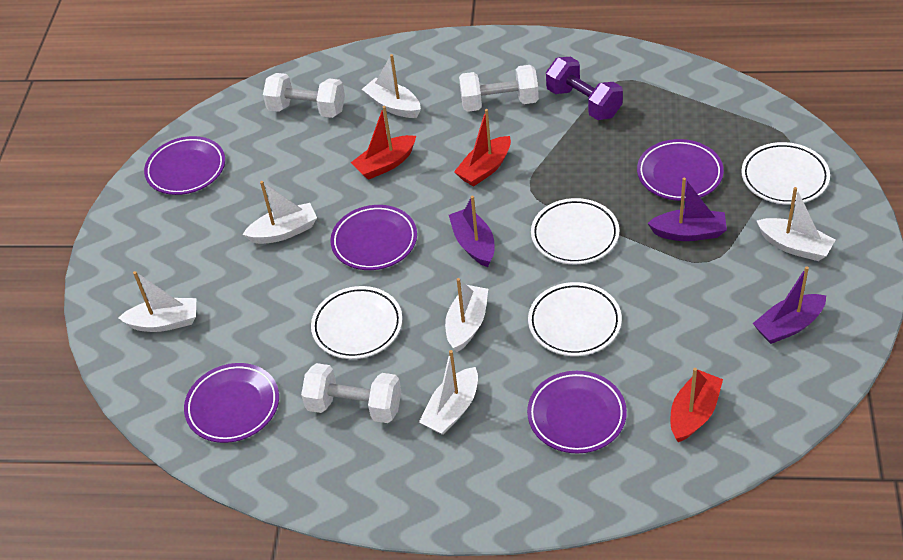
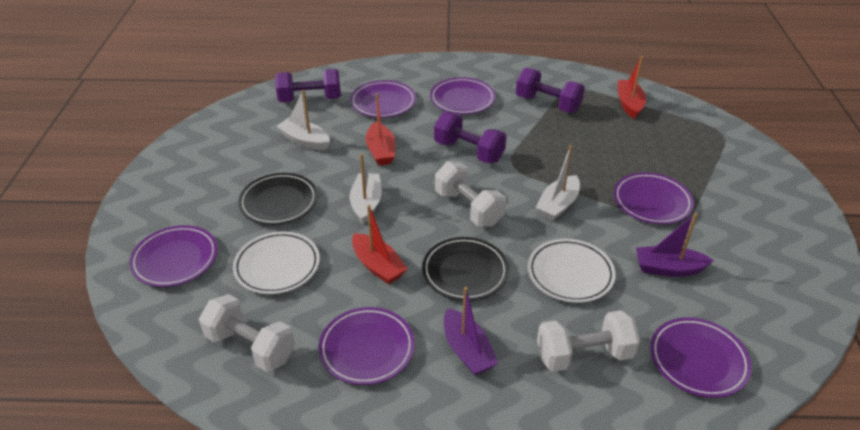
black plate: none = 0 -> [238,173,318,225] [422,237,509,301] = 2
purple boat: [449,196,494,267] [647,178,727,241] [753,266,826,344] = 3 -> [444,287,498,376] [636,213,714,277] = 2
purple dumbbell: [546,57,623,120] = 1 -> [275,69,341,102] [434,112,506,163] [516,68,585,113] = 3
purple plate: [144,136,225,195] [184,363,279,443] [330,205,417,270] [527,371,627,454] [637,139,724,201] = 5 -> [129,225,218,287] [318,307,415,385] [350,80,416,118] [430,77,496,114] [614,172,694,225] [650,317,752,398] = 6
white boat: [118,271,196,332] [242,181,317,244] [362,54,421,118] [419,350,478,435] [445,278,488,352] [757,187,835,261] = 6 -> [276,90,330,150] [350,154,382,224] [536,146,580,221] = 3
white plate: [311,286,403,359] [528,282,622,356] [531,198,619,264] [741,142,830,205] = 4 -> [233,231,320,294] [528,239,616,303] = 2

